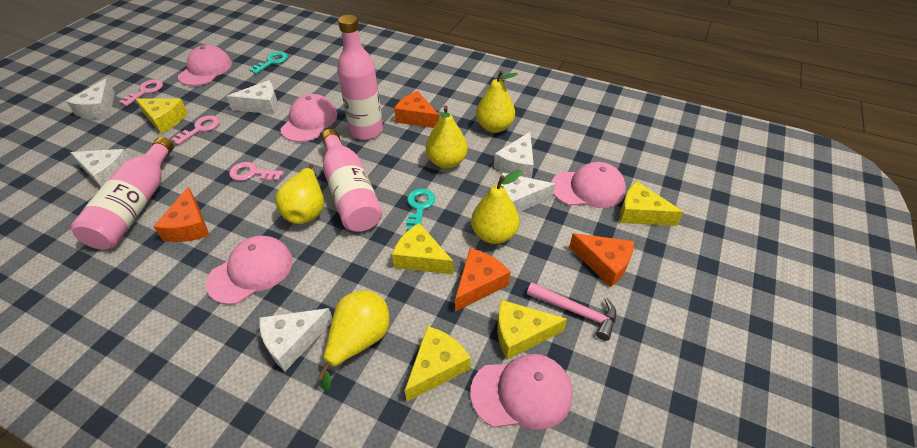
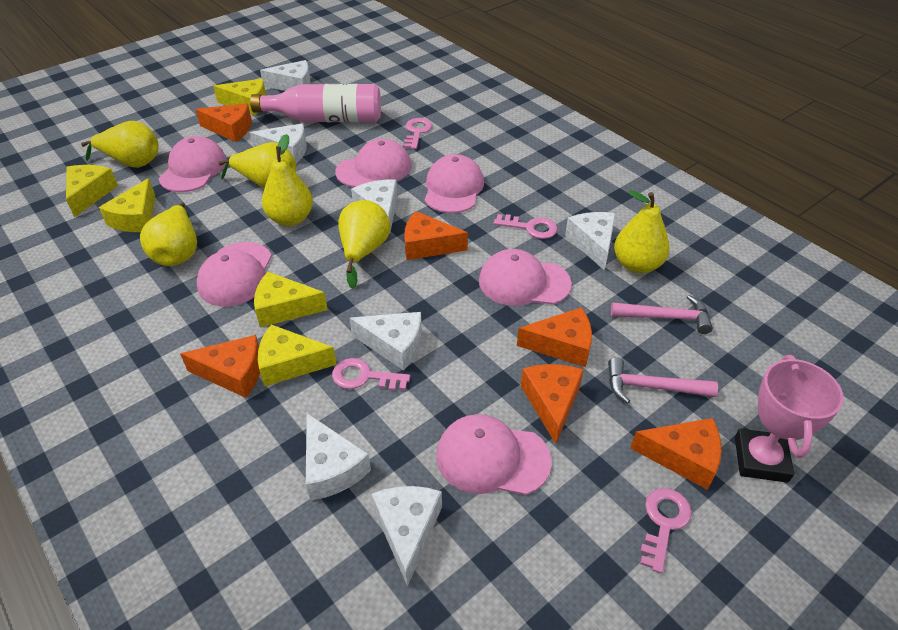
orange cheese: [153,187,210,242] [394,91,440,128] [455,248,511,312] [569,233,634,287] = 4 -> [180,335,260,398] [195,104,252,142] [404,211,468,260] [517,307,592,367] [521,364,584,444] [630,418,722,490] = 6
pink bottle: [71,137,174,250] [321,129,382,232] [337,15,383,140] = 3 -> [250,84,381,122] = 1
pink cap: [178,45,232,86] [206,236,293,305] [281,94,337,142] [470,354,573,430] [551,162,626,208] = 5 -> [159,136,227,192] [197,242,272,306] [335,138,411,187] [425,154,484,213] [436,414,552,495] [479,249,572,306] = 6
pink hammer: [527,282,616,341] = 1 -> [608,357,718,404] [611,295,713,334] = 2
pink key: [119,79,163,106] [171,115,220,145] [229,162,284,181] = 3 -> [332,358,410,391] [404,118,432,149] [494,214,558,239] [640,488,692,573] = 4
pink trophy: none = 0 -> [735,355,844,483] = 1
turquoise key: [249,52,288,74] [406,189,435,231] = 2 -> none = 0
white cheese: [66,78,115,119] [70,149,130,187] [226,80,278,114] [259,308,333,371] [494,132,534,178] [501,172,555,212] = 6 -> [249,123,307,164] [260,60,311,91] [306,413,371,501] [349,312,422,371] [351,179,398,233] [371,486,442,587] [565,212,616,271] = 7
yellow pear: [275,164,324,224] [318,291,389,392] [426,105,468,169] [471,170,522,244] [476,70,518,133] = 5 -> [81,121,159,168] [140,202,197,266] [218,142,296,188] [262,134,313,226] [338,200,390,289] [614,190,670,274] = 6

